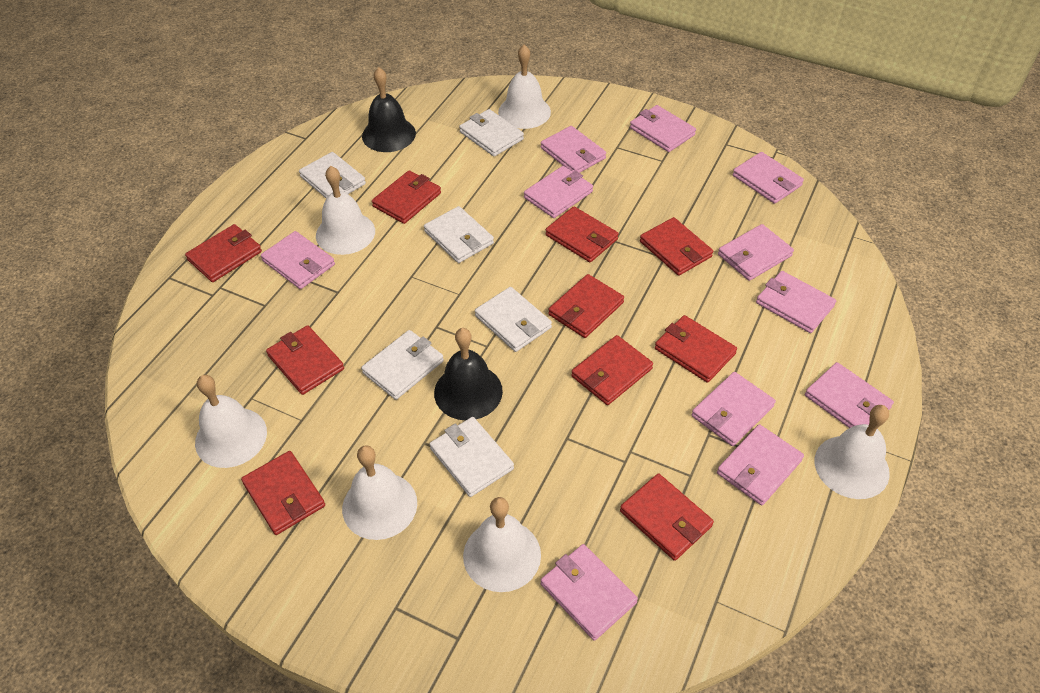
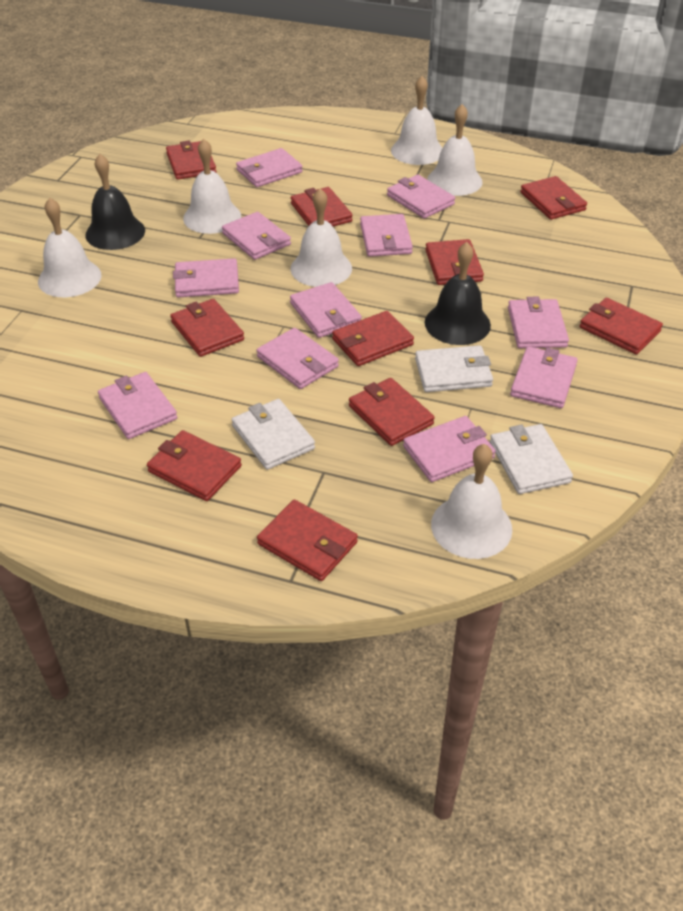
white wallet: [299,152,366,199] [361,330,444,400] [424,206,494,263] [430,417,514,497] [459,109,524,156] [475,287,552,352] = 6 -> [232,399,315,470] [415,345,493,392] [490,424,573,494] = 3

